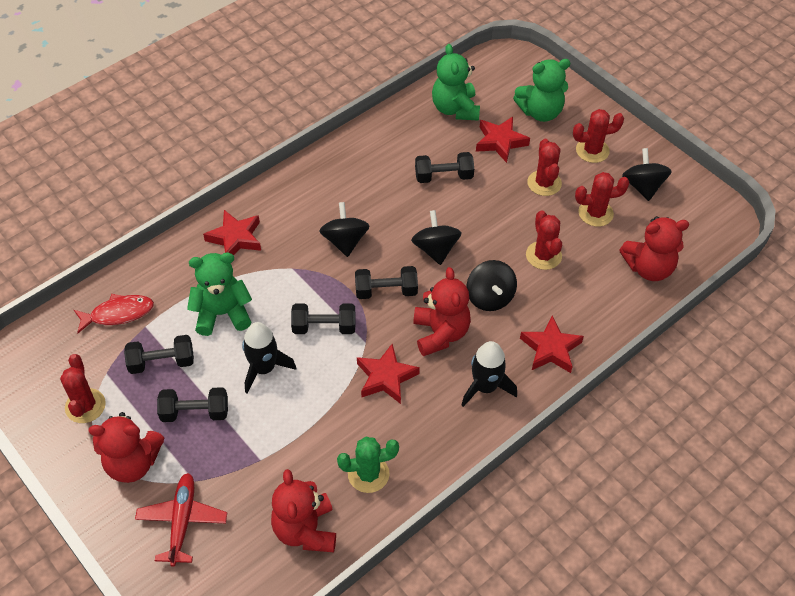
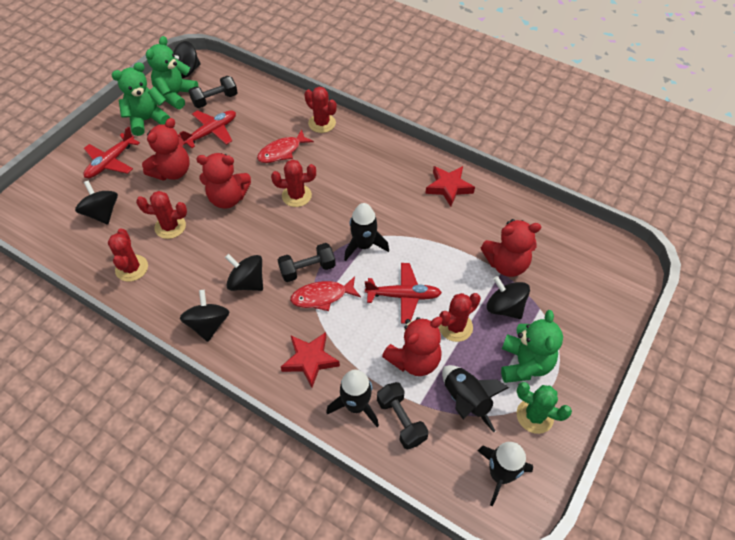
black dumbbell: [124,335,194,374] [157,387,228,422] [291,303,355,334] [355,266,418,299] [415,152,474,183] = 5 -> [189,76,238,108] [278,243,336,282] [377,382,429,450] = 3
black rocket: [242,322,296,393] [461,341,517,407] = 2 -> [326,370,379,427] [344,203,389,261] [442,365,509,432] [477,442,533,506] = 4
black spinning top: [319,202,369,257] [411,210,461,265] [466,260,517,311] [622,148,672,201] = 4 -> [75,181,118,225] [173,41,201,78] [180,290,229,342] [225,254,263,291] [487,276,530,319] = 5
red fish: [74,294,154,333] = 1 -> [257,129,314,163] [290,276,361,311] = 2
red plane: [135,473,227,567] = 1 -> [84,126,140,178] [178,110,236,148] [365,263,442,324] = 3
red star: [203,210,261,255] [357,344,420,404] [476,117,530,163] [520,316,584,373] = 4 -> [281,332,340,388] [425,166,475,207] = 2

